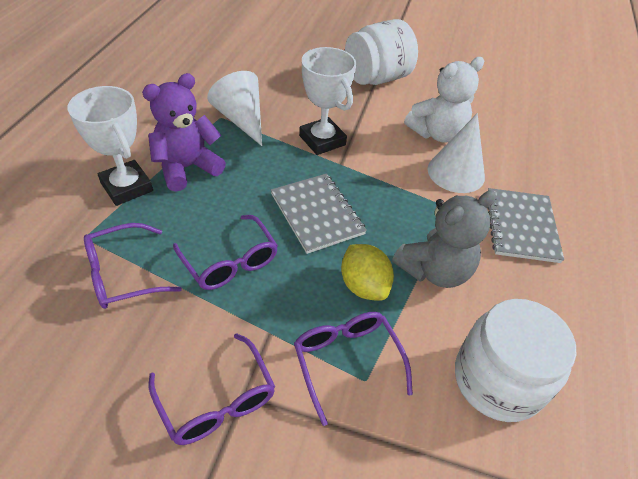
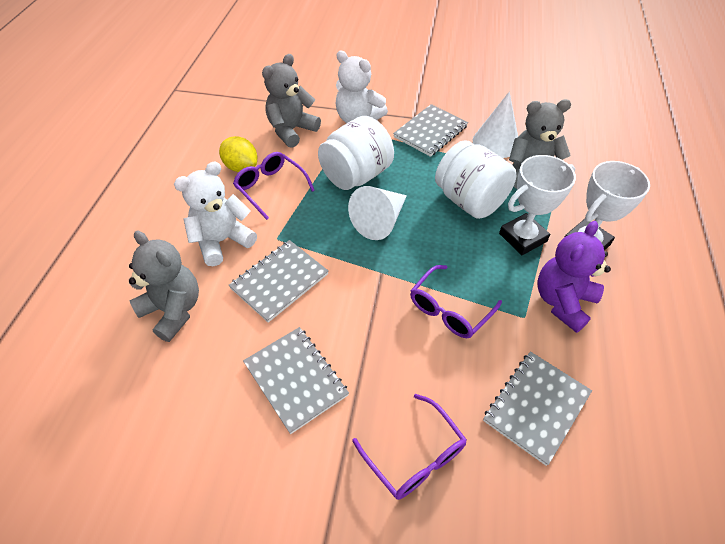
grey notebook: [271,174,367,254] [488,188,564,263] = 2 -> [229,240,328,323] [243,327,349,434] [393,104,468,157] [483,351,592,466] = 4
grey teddy bear: [392,190,496,288] = 1 -> [129,231,199,342] [262,54,321,148] [509,99,571,189] = 3
purple glasses: [84,223,182,309] [148,333,275,445] [173,215,278,290] [294,312,413,426] = 4 -> [233,152,315,220] [352,394,467,500] [410,265,502,338] = 3
white teddy bear: [404,57,485,143] = 1 -> [174,162,257,266] [336,50,388,123] = 2

